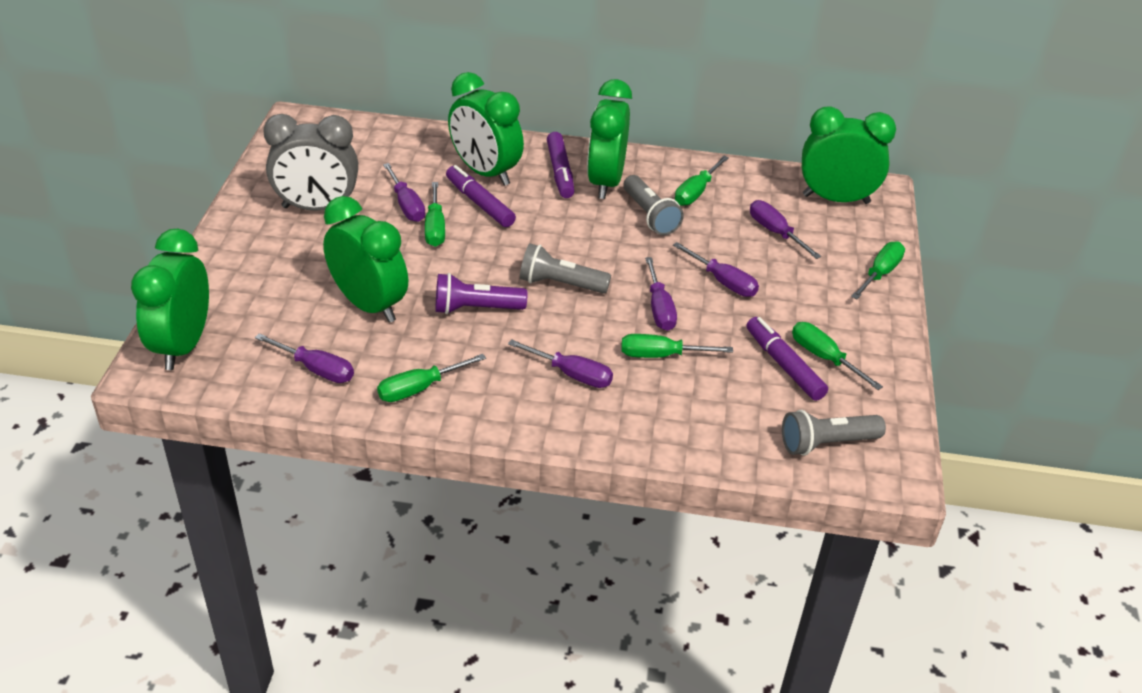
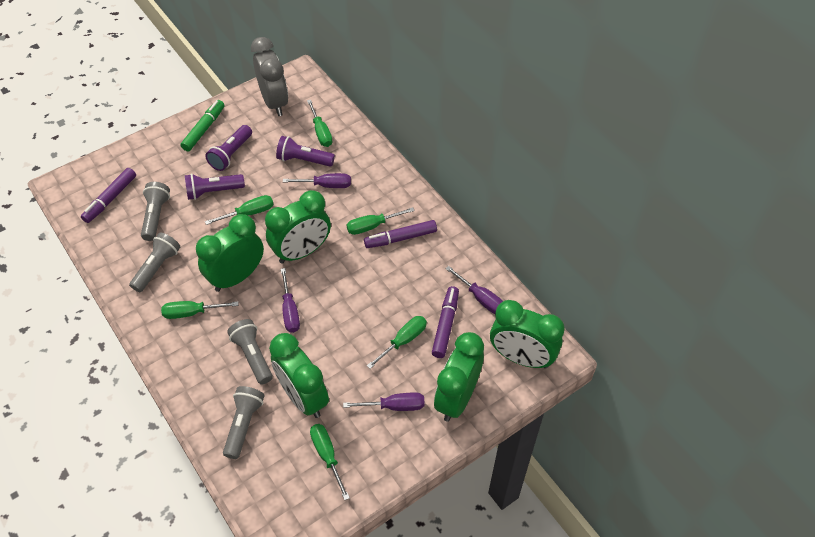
green marker: none = 0 -> [180,100,225,151] = 1
grey flashlight: [520,243,611,294] [623,175,684,235] [782,410,886,456] = 3 -> [129,233,180,292] [141,182,170,241] [223,386,265,459] [227,319,273,385] = 4
purple flashlight: [435,273,527,314] = 1 -> [185,174,245,200] [205,125,252,171] [276,136,335,167] = 3
purple screwdriver: [255,333,354,383] [383,163,425,222] [508,339,613,388] [645,257,677,331] [673,242,759,297] [750,200,821,259] = 6 -> [281,268,300,333] [283,173,351,188] [343,392,425,411] [446,266,503,314] = 4

